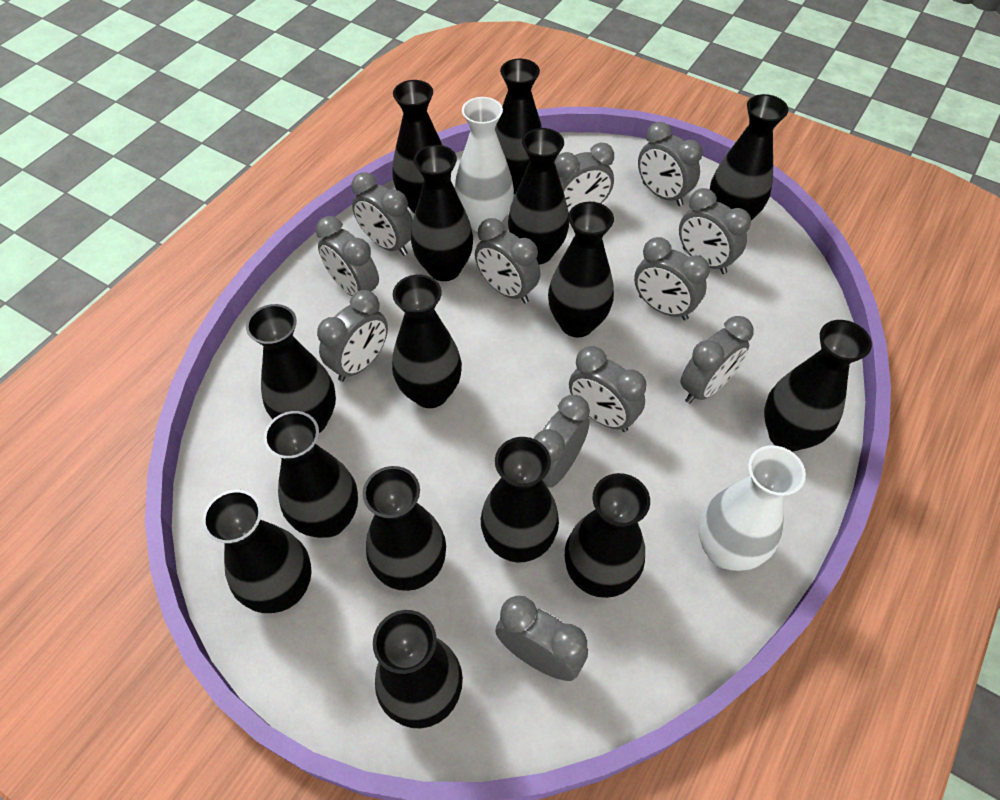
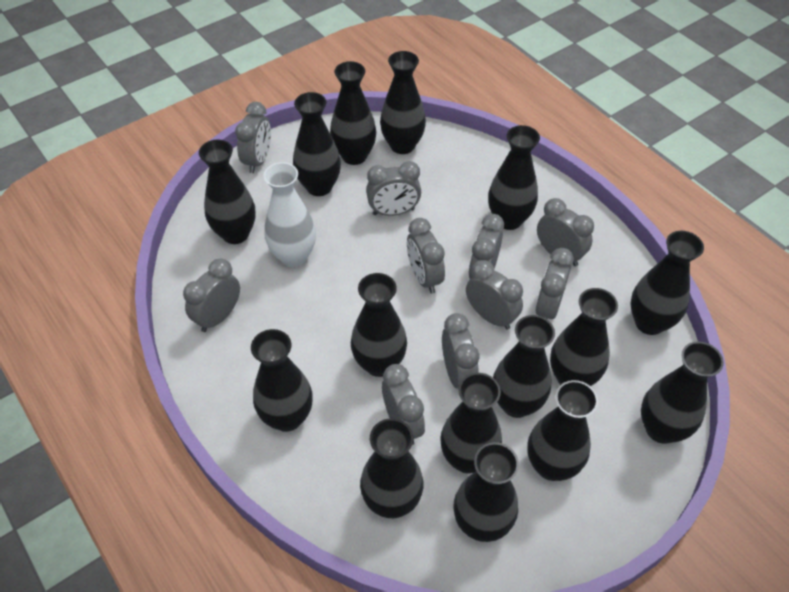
grey clock: [316,216,379,296] [317,290,388,382] [351,172,413,256] [475,218,540,303] [495,596,588,681] [533,395,590,488] [554,142,614,213] [569,346,646,432] [634,237,710,321] [638,122,703,206] [679,188,751,274] [680,316,754,404] = 12 -> [183,259,240,332] [235,102,271,173] [366,161,421,216] [382,364,425,445] [407,218,445,294] [442,313,479,389] [466,260,523,330] [469,214,504,279] [535,248,574,319] [537,198,594,266] = 10
white vase: [455,97,514,232] [698,445,806,571] = 2 -> [264,162,316,267] = 1

